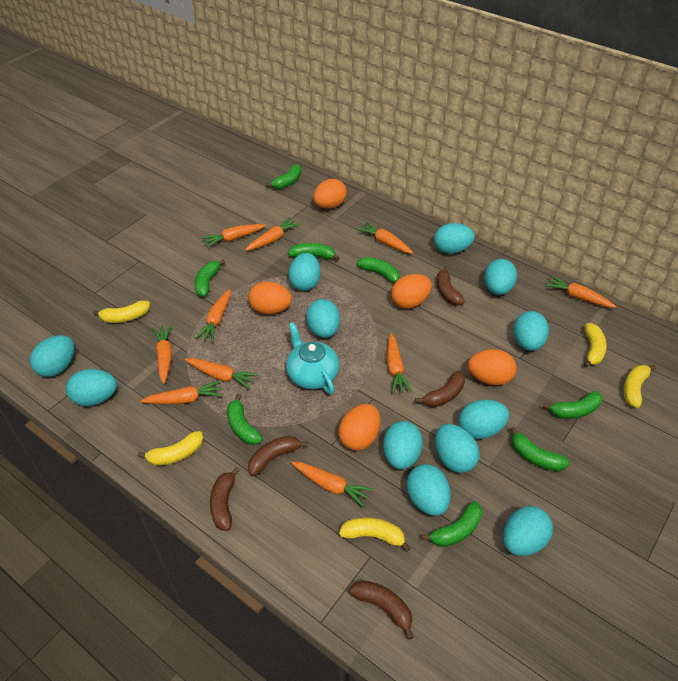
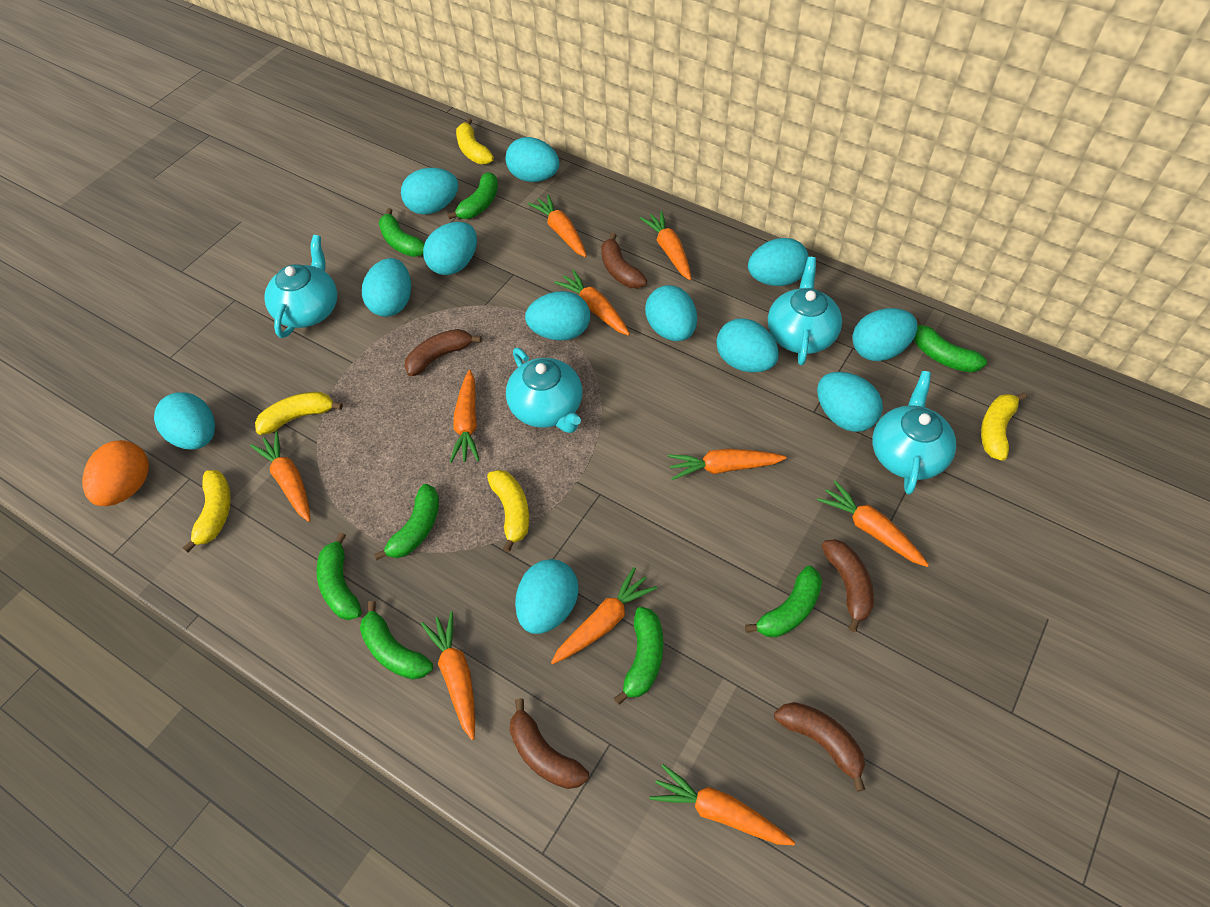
orange egg: [248,281,292,314] [313,179,347,209] [338,404,380,451] [391,274,432,309] [468,349,517,385] = 5 -> [82,440,149,506] = 1
turquoise teapot: [286,322,339,394] = 1 -> [264,235,337,338] [506,348,582,433] [768,257,842,365] [872,371,956,495] = 4

